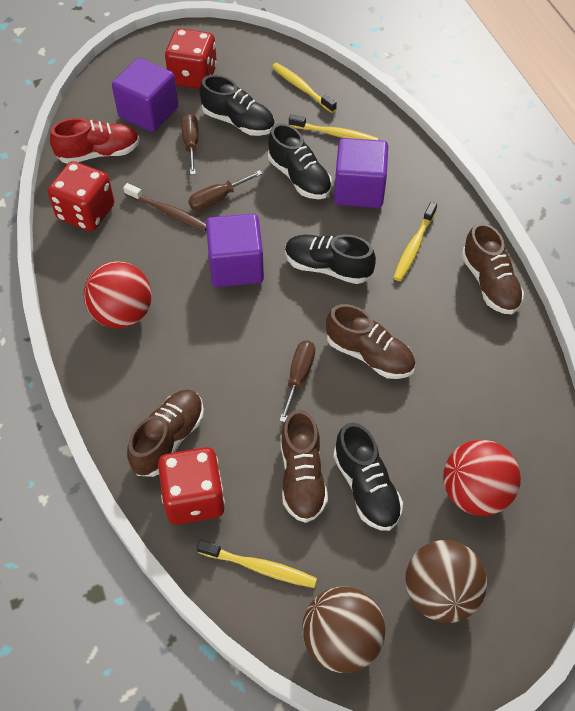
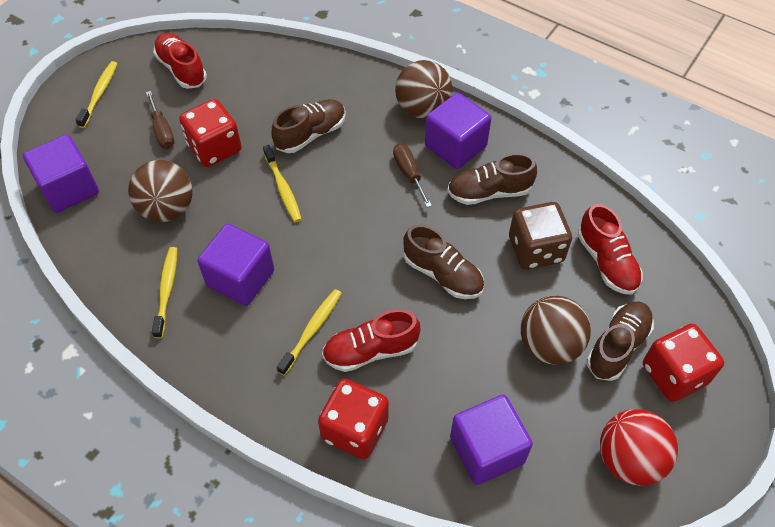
black shoe: [200,75,275,136] [268,123,332,199] [285,235,376,284] [333,423,403,531] = 4 -> none = 0
brown ball: [302,587,385,673] [405,540,487,623] = 2 -> [128,160,192,222] [395,60,452,118] [520,295,591,365] = 3
brown dice: none = 0 -> [509,202,572,270] = 1
brown screwdriver: [181,113,198,175] [188,170,263,211] [279,341,315,422] = 3 -> [146,91,175,149] [393,144,432,207] = 2
brown toothbrush: [123,183,206,231] = 1 -> none = 0
purple cube: [112,58,178,132] [206,214,264,287] [334,138,388,208] = 3 -> [23,135,99,213] [197,224,274,306] [425,93,491,169] [450,394,533,485] = 4
red ball: [83,261,152,328] [443,439,521,516] = 2 -> [600,409,678,486] = 1
red shoe: [50,118,140,164] = 1 -> [153,33,207,89] [322,309,420,372] [578,204,643,295] = 3

